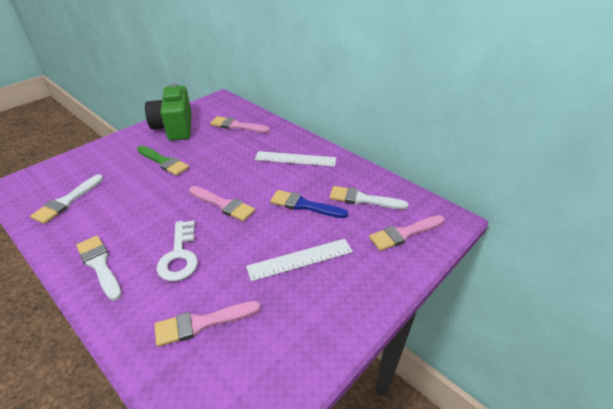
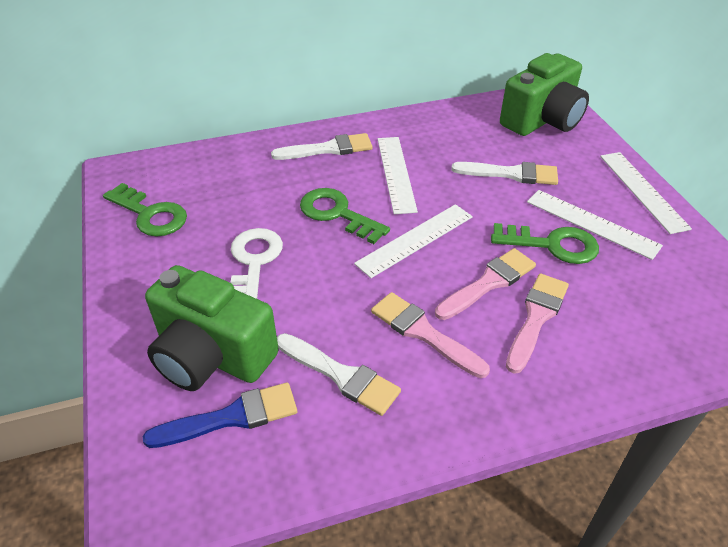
green brush: [137,146,189,176] = 1 -> none = 0
green camera: [145,83,191,141] = 1 -> [145,265,279,391] [500,53,589,136] = 2
green key: none = 0 -> [103,183,187,237] [300,188,390,244] [491,223,599,264] = 3
pink brush: [155,301,261,347] [189,186,255,222] [210,116,270,133] [369,215,445,251] = 4 -> [371,292,490,378] [435,248,536,320] [506,274,569,374] = 3
white ruler: [246,239,353,281] [255,151,336,167] = 2 -> [354,204,473,278] [378,137,418,214] [527,190,663,260] [600,152,692,234] = 4

